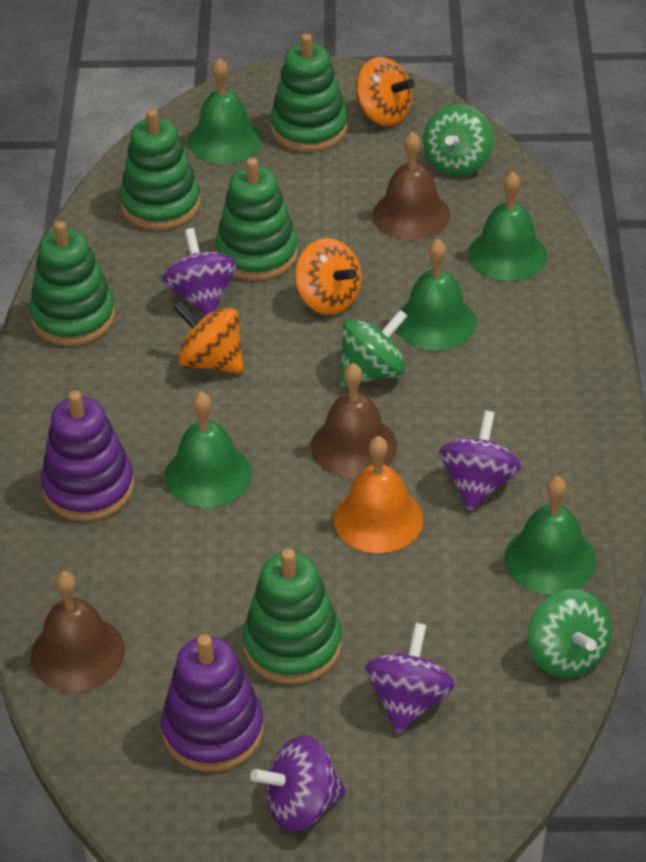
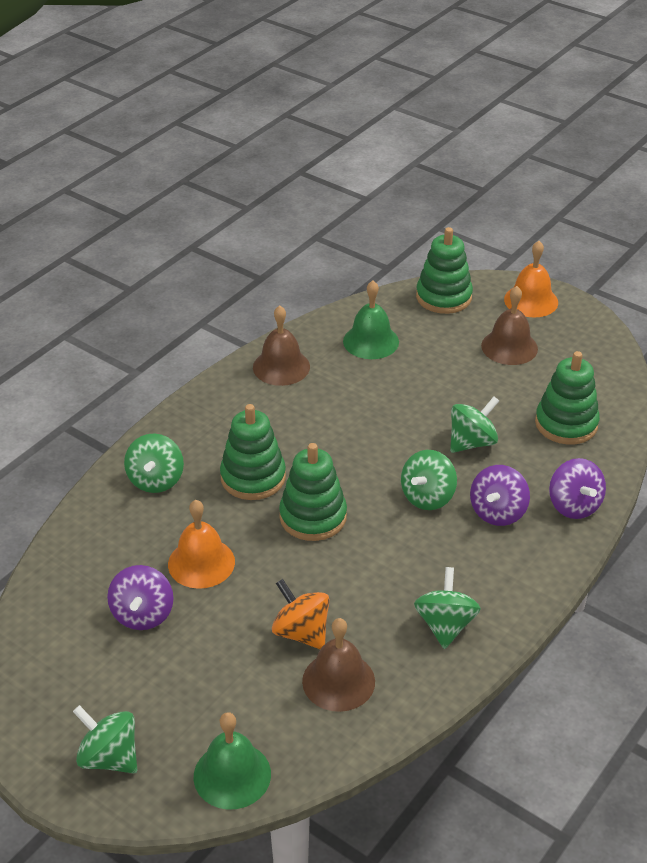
green bell: [165,392,252,508] [188,58,262,164] [396,239,477,351] [468,171,547,281] [504,476,596,595] = 5 -> [194,712,271,810] [343,281,399,359] = 2
green spinning top: [340,310,407,387] [423,104,493,176] [527,589,612,678] = 3 -> [73,705,137,774] [124,433,184,493] [401,450,457,510] [414,567,481,649] [450,397,499,453] = 5
green stacking toy: [29,221,115,346] [120,109,201,230] [215,158,298,281] [243,549,342,684] [270,33,348,152] = 5 -> [220,404,286,500] [279,443,347,541] [416,227,473,314] [535,351,600,445] = 4
orange bell: [334,436,423,553] = 1 -> [168,500,235,589] [504,241,558,317] = 2
orange spinning top: [173,301,244,374] [295,238,362,315] [356,57,414,126] = 3 -> [272,579,330,649] = 1
purple spinning top: [162,228,237,316] [250,735,346,832] [365,623,455,734] [439,411,521,511] = 4 -> [107,565,174,630] [470,465,530,526] [549,458,606,519] = 3
purple stacking toy: [41,391,134,521] [161,634,264,772] = 2 -> none = 0

